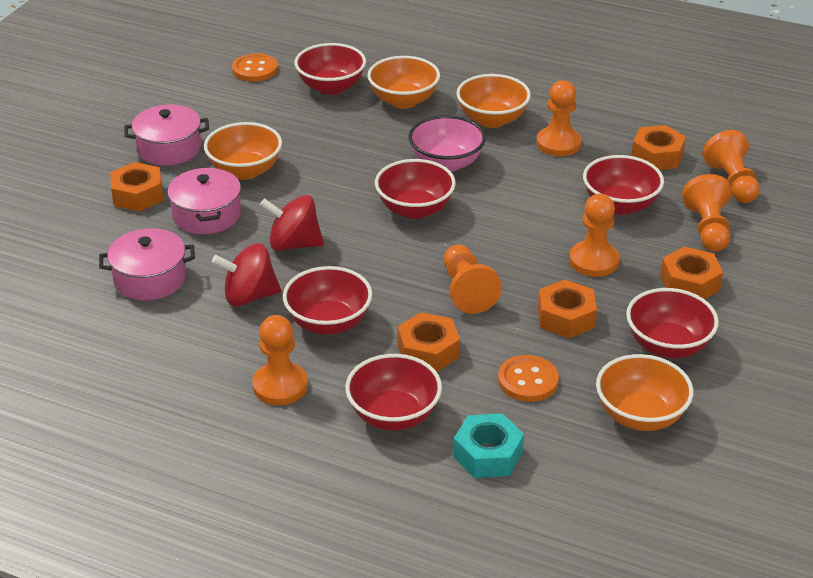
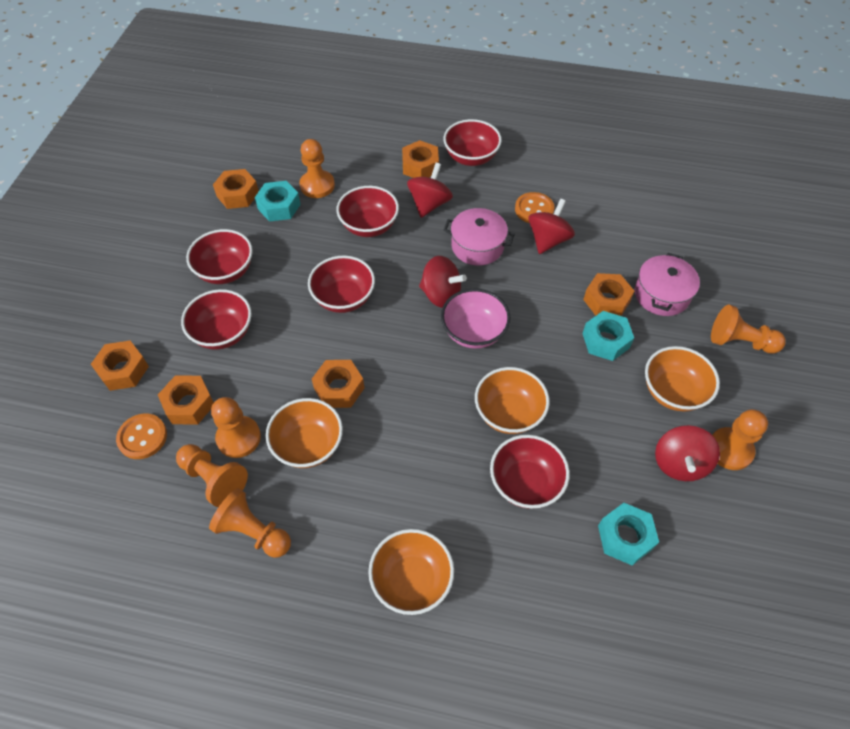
orange nut: [110,162,163,212] [398,312,460,372] [538,279,597,338] [631,125,686,170] [660,246,723,299] = 5 -> [91,341,149,391] [158,376,214,424] [213,169,259,209] [312,360,364,408] [402,140,439,178] [583,273,634,316] = 6
pink pot: [99,228,195,300] [124,104,209,166] [168,167,241,234] = 3 -> [444,208,515,266] [635,253,700,316] = 2
red spinning top: [212,243,281,306] [260,195,324,251] = 2 -> [407,163,453,218] [419,256,467,308] [528,199,575,254] [655,425,720,481] = 4
turquoise nut: [453,413,524,478] = 1 -> [255,181,301,222] [582,311,634,361] [598,503,659,565] = 3

